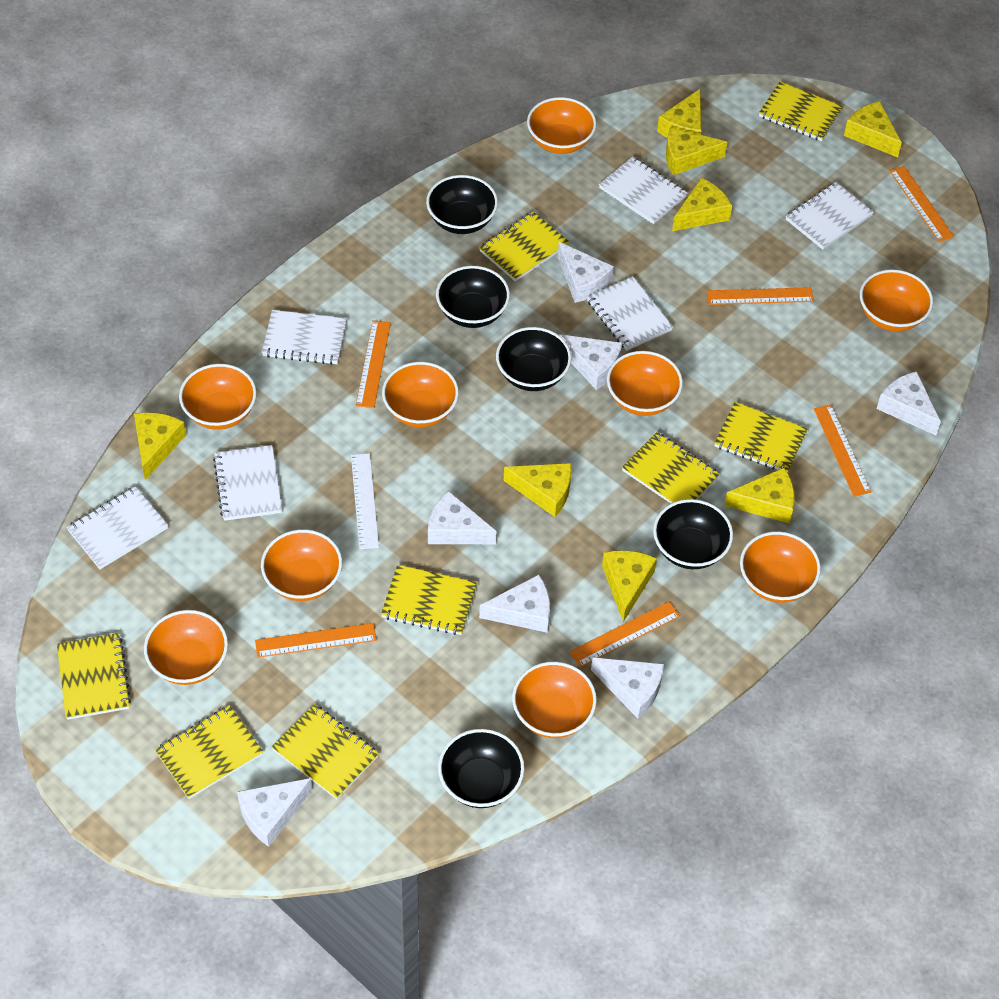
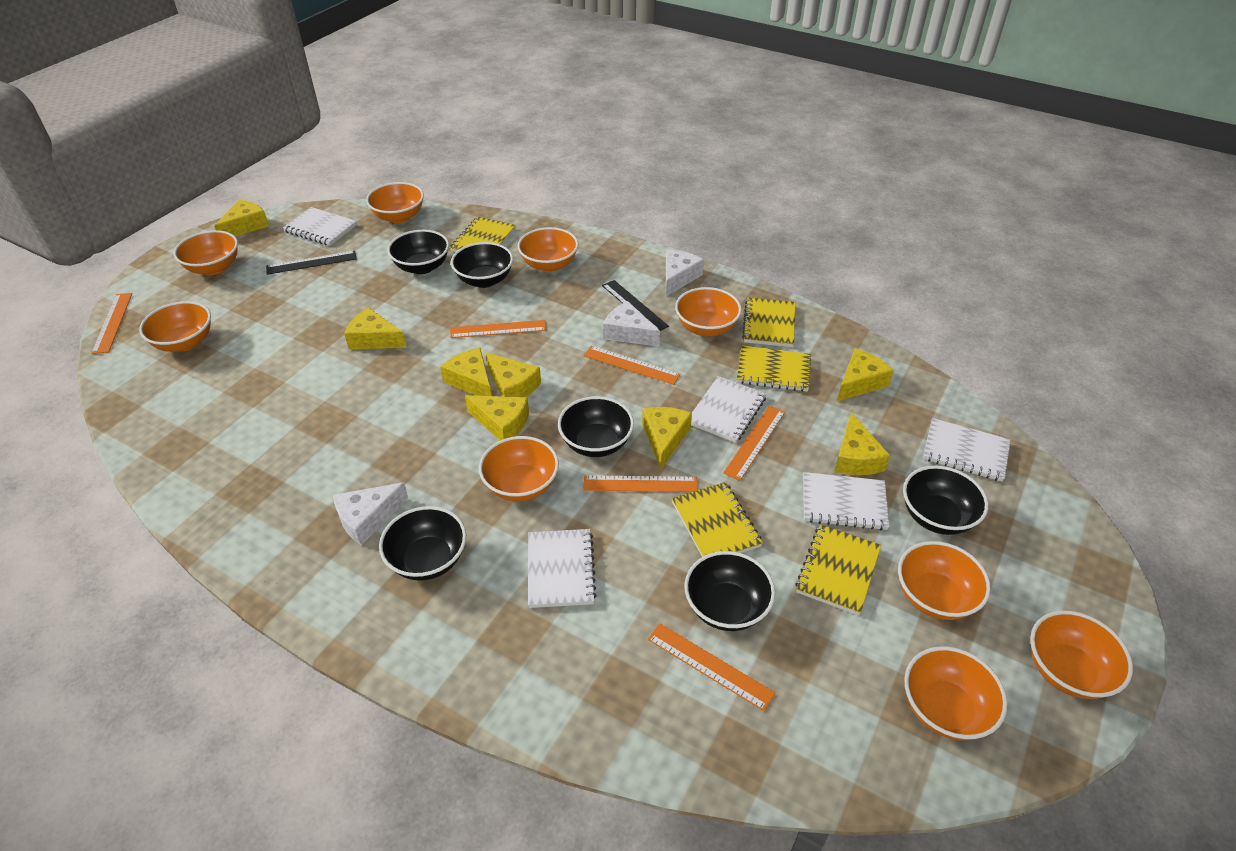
black bowl: [426,175,498,234] [436,266,510,328] [438,729,525,808] [496,327,571,391] [653,499,733,569] = 5 -> [379,506,466,581] [387,230,449,274] [451,242,513,288] [558,396,634,457] [684,551,775,631] [903,466,988,535] = 6
black ruler: none = 0 -> [266,251,357,275] [602,280,669,331] = 2
white cheese: [237,778,312,847] [428,491,497,544] [479,574,550,633] [558,242,614,303] [559,334,622,390] [591,658,664,719] [876,371,941,435] = 7 -> [333,482,408,545] [603,301,660,347] [666,249,704,296] = 3
white notebook: [67,486,168,569] [213,445,282,521] [262,310,347,365] [587,276,673,351] [599,156,687,224] [786,182,874,250] = 6 -> [283,207,357,246] [528,529,597,608] [691,376,767,443] [803,472,890,530] [923,418,1011,482] = 5
white ruler: [351,453,379,549] = 1 -> none = 0
yellow notebook: [57,633,131,720] [155,706,263,799] [272,704,379,799] [381,565,477,635] [479,212,569,282] [622,432,720,503] [714,402,808,473] [759,82,843,141] = 8 -> [450,217,516,252] [672,482,763,557] [737,345,811,392] [742,297,795,347] [795,524,881,615] = 5

